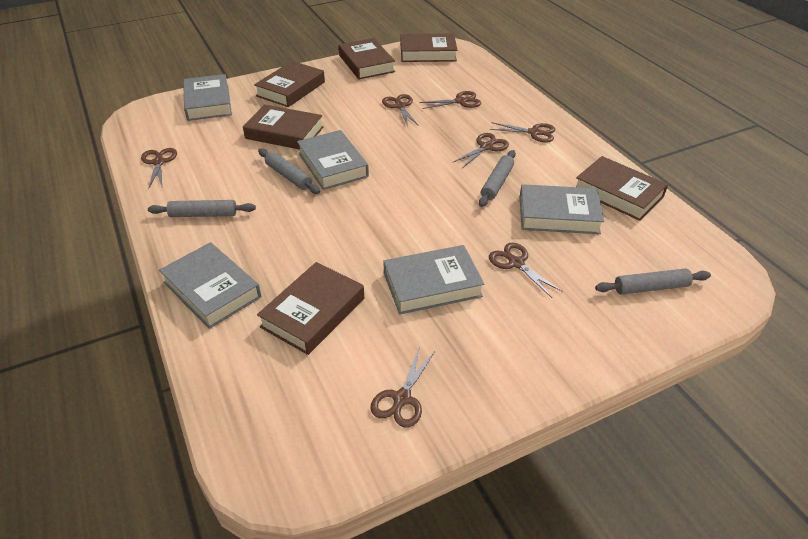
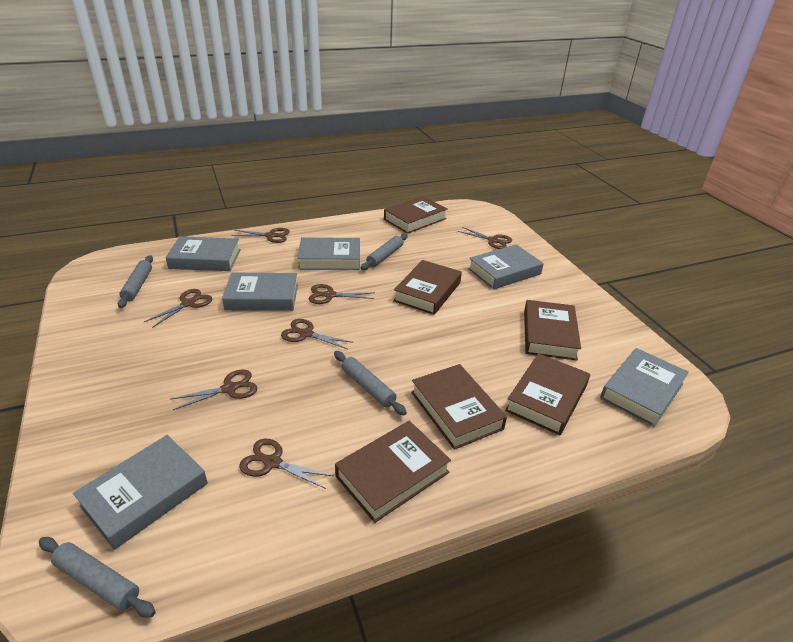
grey book: [159,242,261,329] [183,74,232,121] [297,130,369,190] [383,245,484,315] [520,184,604,234] = 5 -> [73,435,208,550] [165,236,241,271] [222,273,298,311] [297,237,360,270] [468,244,544,289] [600,348,689,427] = 6

